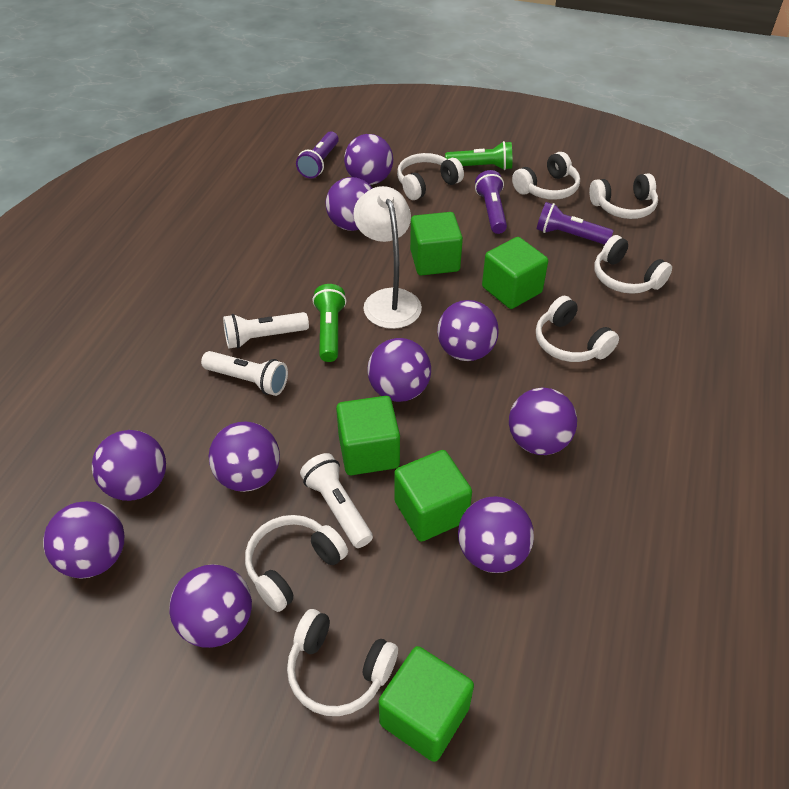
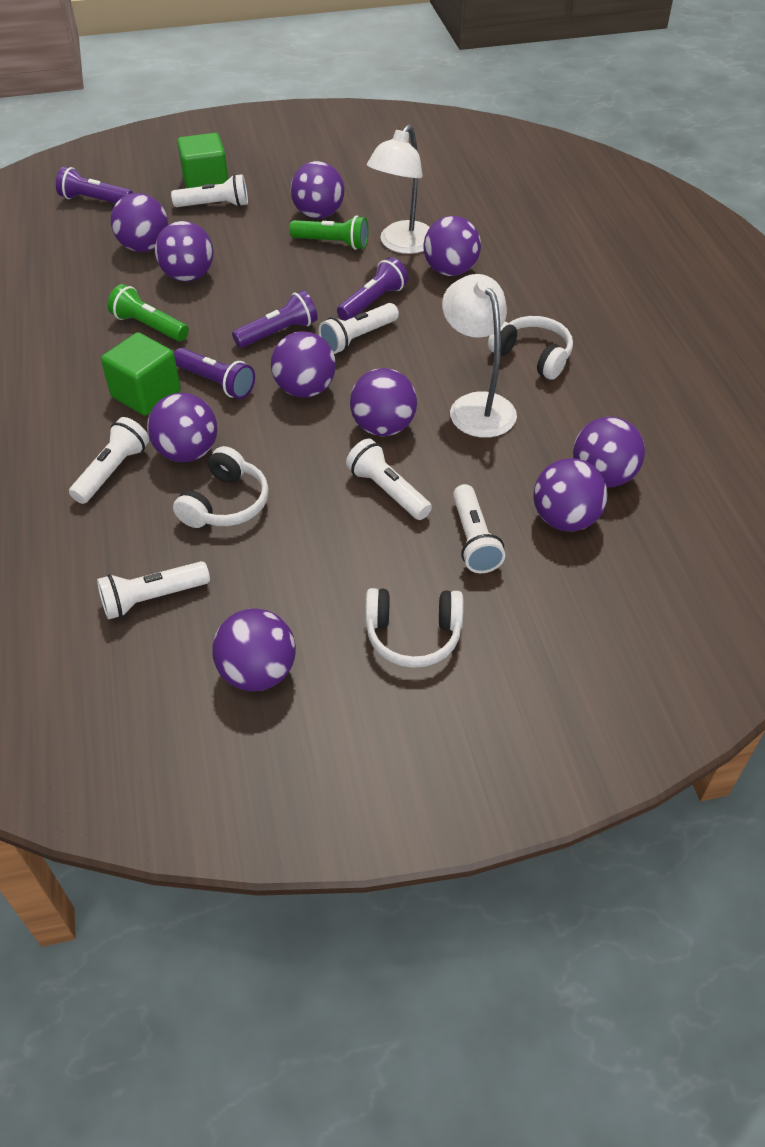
green cube: [336,396,400,475] [379,646,474,762] [394,450,472,542] [410,212,463,276] [482,237,548,309] = 5 -> [101,332,181,416] [177,133,228,188] = 2
purple flashlight: [296,131,339,179] [475,170,507,234] [537,202,613,245] = 3 -> [56,167,133,203] [174,348,255,399] [232,290,318,348] [337,257,408,321] = 4
white flashlight: [201,351,288,396] [223,312,309,349] [300,453,373,548] = 3 -> [69,417,149,504] [97,561,210,620] [171,174,248,207] [319,303,399,354] [346,439,432,520] [453,484,505,573] = 6
white headphones: [245,515,348,612] [287,609,398,716] [397,153,464,200] [512,152,580,200] [536,296,619,362] [589,173,658,219] [594,235,672,294] = 7 -> [173,446,269,528] [365,588,464,668] [488,316,573,380] = 3
white lamp: [353,186,422,329] = 1 -> [367,124,430,254] [442,274,517,438] = 2

